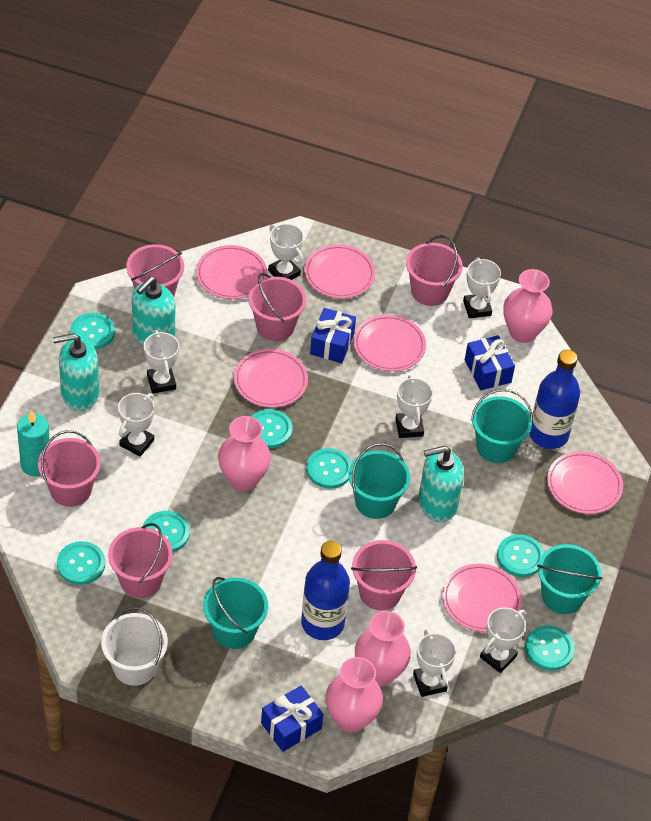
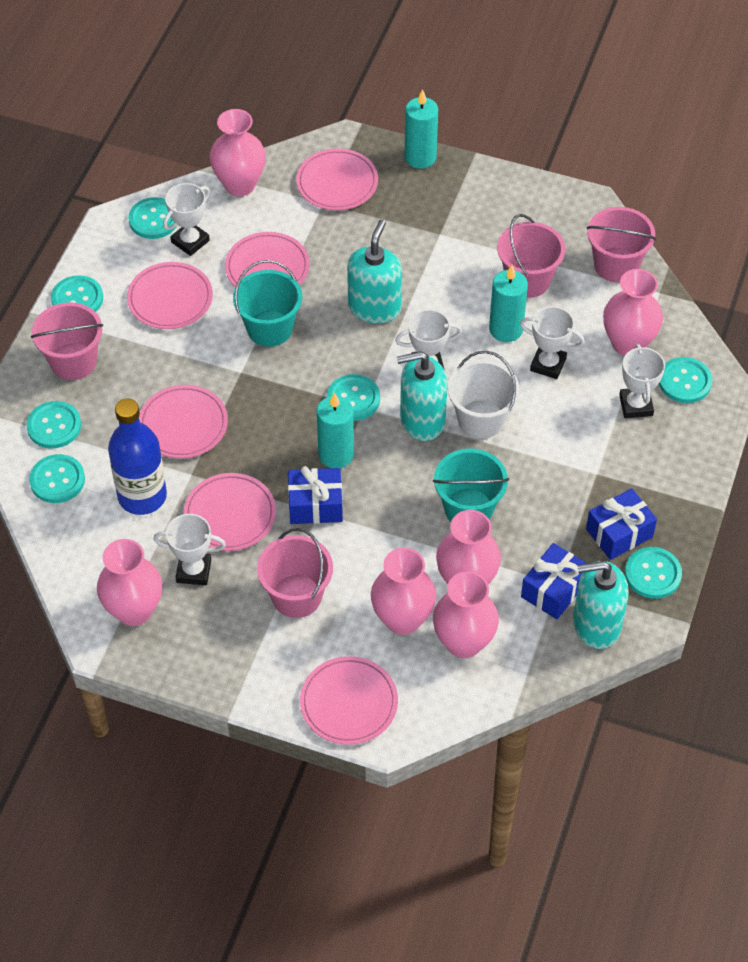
blue bottle: [301,541,350,640] [530,350,580,449] = 2 -> [108,398,167,515] = 1
pink bucket: [38,430,101,507] [108,523,173,598] [126,244,184,296] [248,273,306,341] [351,540,417,610] [406,235,463,306] = 6 -> [31,302,103,380] [257,528,333,618] [497,214,565,298] [586,207,656,282] = 4
pink vase: [218,416,271,491] [326,657,383,733] [355,611,411,686] [503,269,553,343] = 4 -> [97,539,162,626] [210,109,266,196] [371,548,436,635] [433,571,499,658] [436,510,501,584] [603,269,663,356] = 6
turquoise bucket: [203,577,268,649] [348,443,410,519] [471,389,533,463] [537,544,602,614] = 4 -> [233,260,302,347] [433,448,509,522] = 2
turquoise candle: [17,410,50,477] = 1 -> [317,392,354,468] [405,89,438,169] [489,265,528,342] = 3
white trophy: [118,393,155,457] [144,330,179,393] [268,223,304,280] [395,375,433,438] [413,629,456,697] [463,257,501,318] [480,607,526,673] = 7 -> [153,514,226,585] [163,183,210,256] [395,309,462,370] [520,306,585,379] [619,344,665,418] = 5

